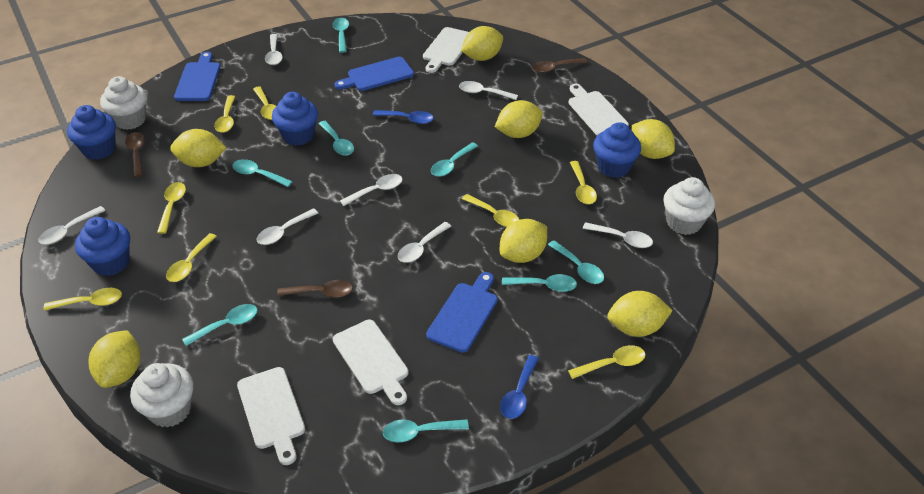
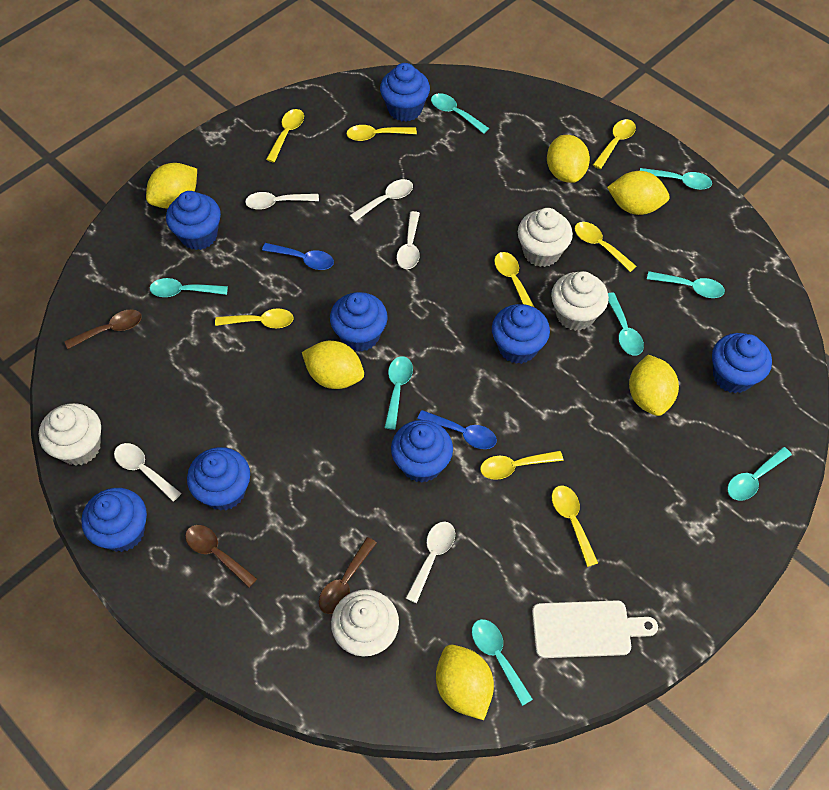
blue cupcake: [67,105,116,160] [75,217,130,276] [272,92,318,146] [593,122,641,178] = 4 -> [81,488,147,552] [166,191,221,250] [187,447,250,511] [330,292,388,352] [380,63,430,122] [391,420,453,483] [492,304,550,364] [712,333,772,393] = 8
blue cutting board: [174,52,220,101] [335,57,414,91] [426,272,498,353] = 3 -> none = 0
white cupcake: [100,76,147,130] [130,363,194,428] [663,177,715,235] = 3 -> [39,403,101,466] [331,589,399,657] [518,208,573,267] [551,271,609,331] = 4
white cutting board: [237,367,305,465] [333,320,408,405] [423,27,469,73] [569,84,629,135] = 4 -> [532,600,658,658] = 1
white spoon: [38,206,106,245] [257,208,318,245] [265,34,283,65] [340,174,402,206] [398,222,451,263] [459,81,518,100] [583,222,653,248] = 7 -> [114,443,182,502] [245,192,319,210] [350,179,413,222] [397,211,420,269] [406,521,455,603] = 5
yellow lemon: [89,330,141,388] [170,129,226,167] [461,26,503,61] [495,100,543,138] [500,219,547,263] [608,291,673,337] [632,119,675,159] = 7 -> [146,163,197,209] [302,341,364,389] [436,645,494,720] [547,135,590,183] [607,171,670,215] [629,355,679,416] = 6

